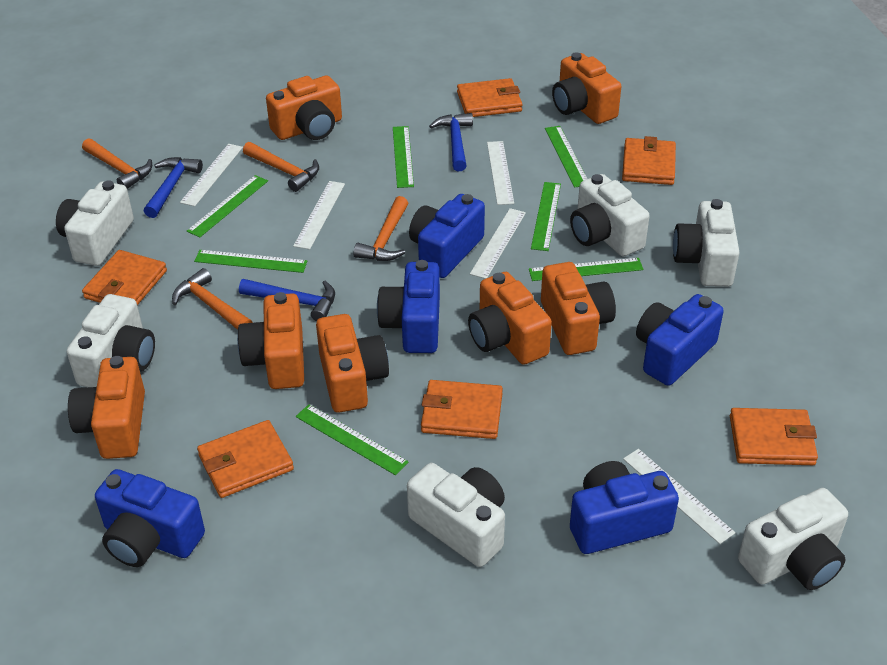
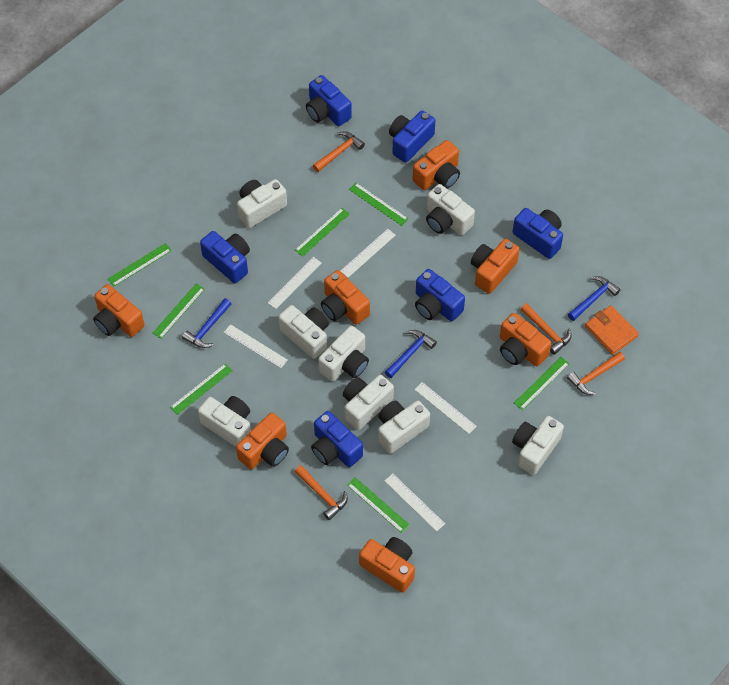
blue camera: [95,469,205,567] [377,260,440,353] [409,194,485,278] [570,461,679,554] [636,294,724,386] = 5 -> [200,231,250,283] [306,75,352,126] [311,411,363,467] [389,111,435,163] [415,269,465,321] [513,208,563,259] = 6
orange wallet: [82,250,167,305] [197,420,294,498] [421,380,503,439] [457,78,522,117] [622,136,676,185] [730,408,818,465] = 6 -> [585,305,639,355] = 1
white camera: [56,180,134,266] [67,294,155,387] [407,463,505,567] [570,174,650,257] [673,199,740,287] [738,488,848,590] = 6 -> [198,396,251,447] [237,179,287,228] [278,305,329,359] [318,326,369,382] [343,375,394,430] [378,401,430,454] [426,184,475,235] [512,416,564,475] = 8

